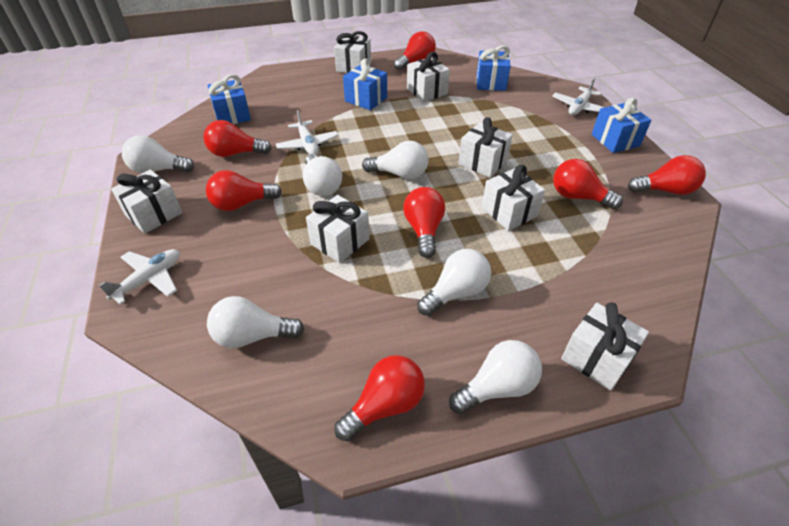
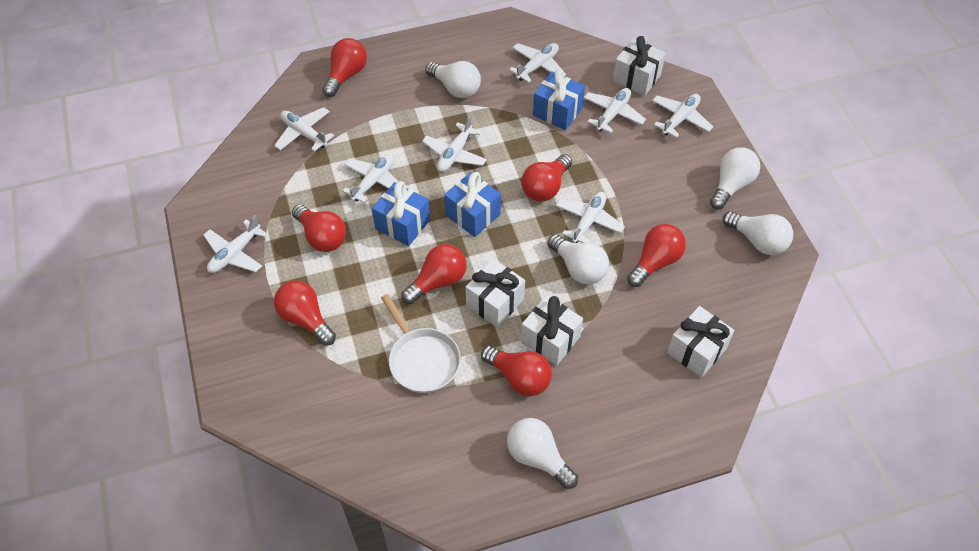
blue gift: [208,74,251,124] [343,58,387,110] [476,45,511,91] [592,98,651,153] = 4 -> [372,181,430,246] [444,172,501,237] [533,69,585,130] = 3
white gift: [111,170,182,234] [306,195,370,263] [334,31,371,73] [407,52,450,102] [458,117,513,178] [482,165,545,231] [561,302,649,390] = 7 -> [466,259,525,328] [521,295,583,366] [613,36,666,96] [667,306,734,378] = 4
white light bulb: [122,135,194,173] [207,296,304,348] [303,154,342,196] [362,141,428,179] [417,249,491,316] [449,340,542,414] = 6 -> [425,61,481,98] [507,418,578,489] [548,234,609,285] [710,147,760,209] [722,211,793,255] = 5
white pan: none = 0 -> [381,294,461,393] = 1
white plane: [98,249,180,305] [276,110,339,155] [552,78,604,115] = 3 -> [203,215,267,273] [274,107,334,152] [342,154,399,204] [422,115,487,172] [509,43,566,83] [556,192,625,243] [584,88,646,133] [652,94,713,138] = 8

